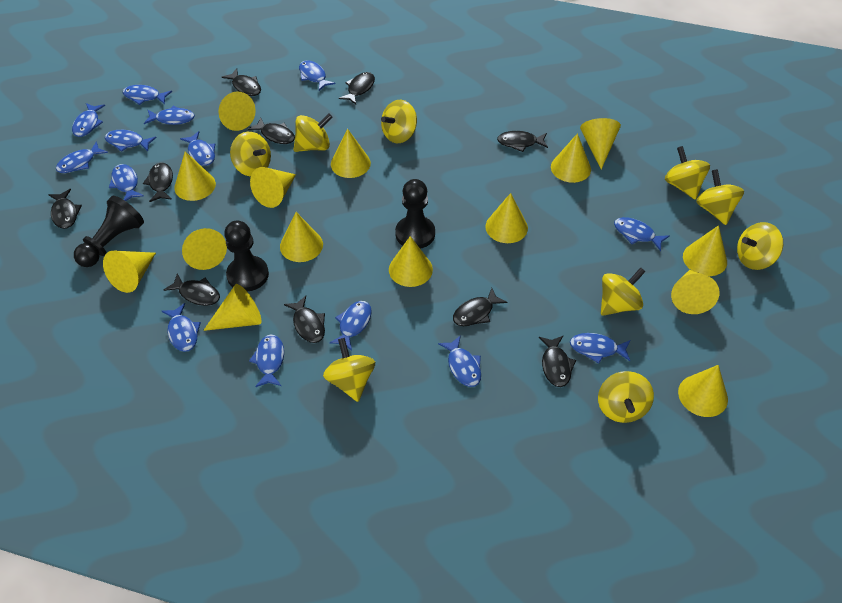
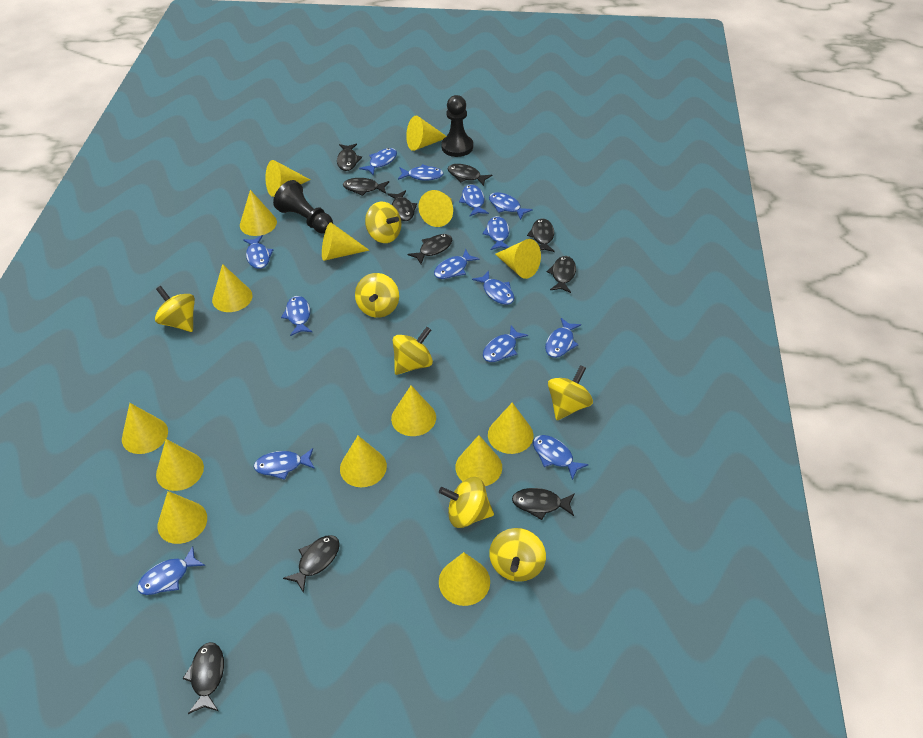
black pawn: [74,196,144,267] [224,221,269,291] [395,179,435,249] = 3 -> [273,180,333,234] [441,95,473,157] = 2
yellow spinning top: [230,132,271,177] [293,114,333,152] [323,338,375,402] [381,100,417,143] [598,371,654,423] [601,267,646,316] [665,146,710,200] [696,169,744,225] [737,222,783,270] = 9 -> [155,286,195,332] [355,273,399,318] [365,202,401,243] [393,327,433,375] [439,477,494,528] [489,528,546,582] [548,365,593,420] = 7

